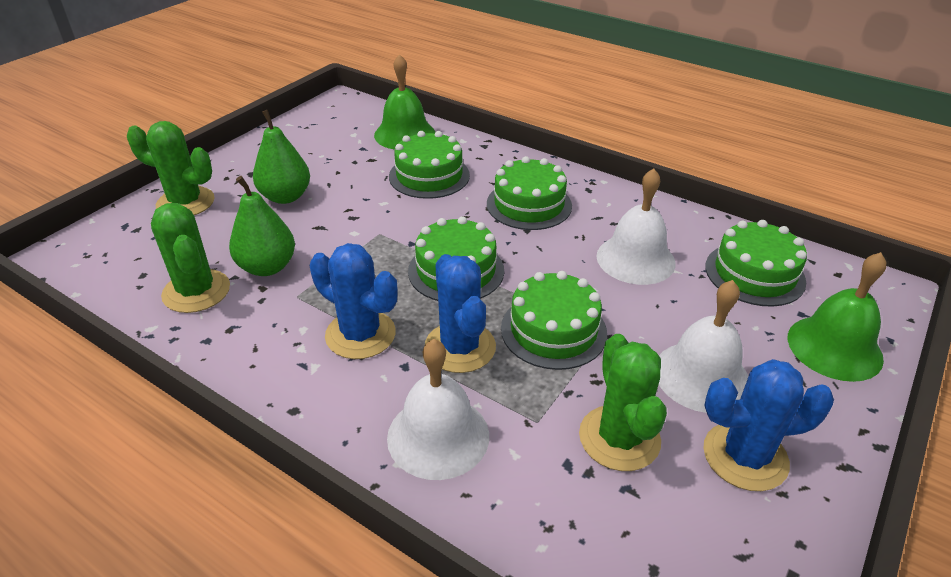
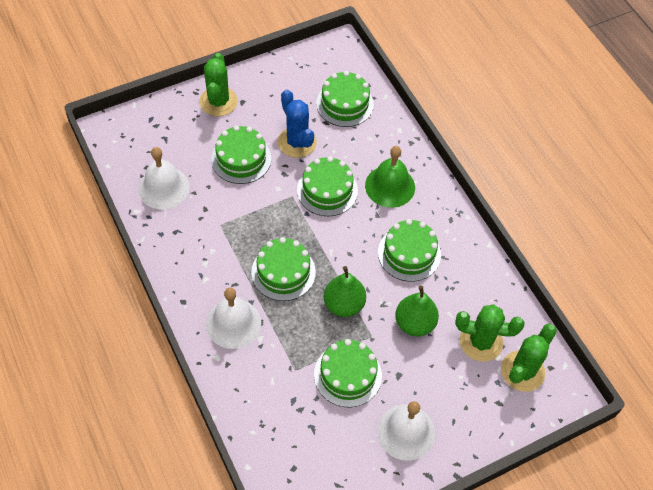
blue cactus: [310,243,398,359] [425,254,496,373] [703,359,834,491] = 3 -> [278,90,317,158] = 1
green bell: [374,54,435,150] [788,252,886,382] = 2 -> [365,146,415,208] = 1
green cake: [389,131,470,199] [408,216,504,301] [487,156,572,230] [501,271,607,370] [705,220,807,307] = 5 -> [211,125,271,184] [251,237,316,301] [297,156,358,216] [314,339,382,407] [316,71,374,127] [378,219,441,282] = 6

